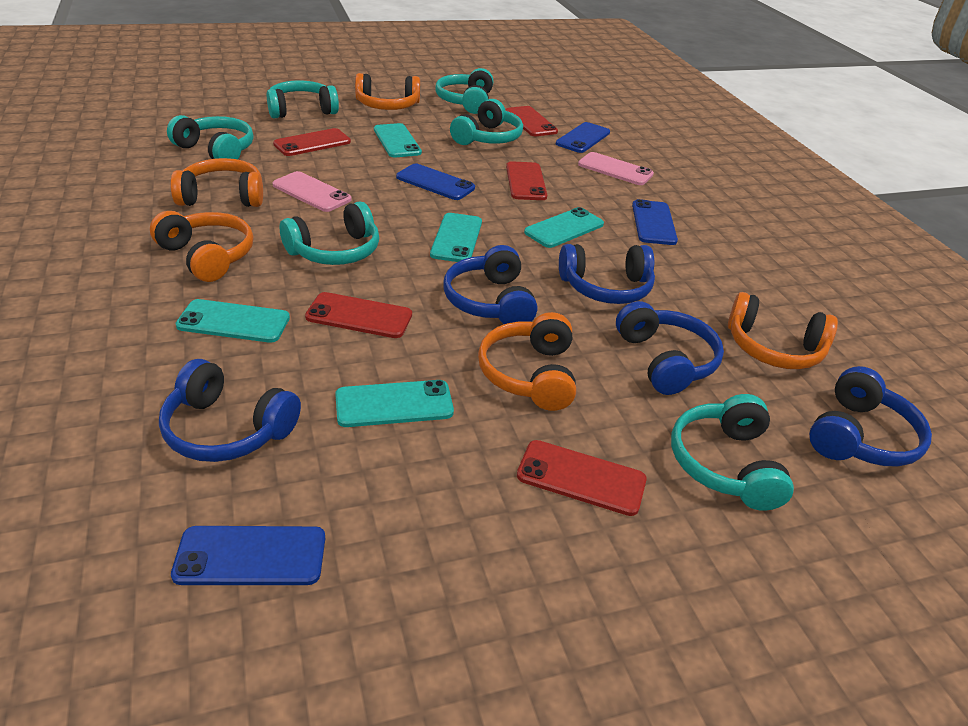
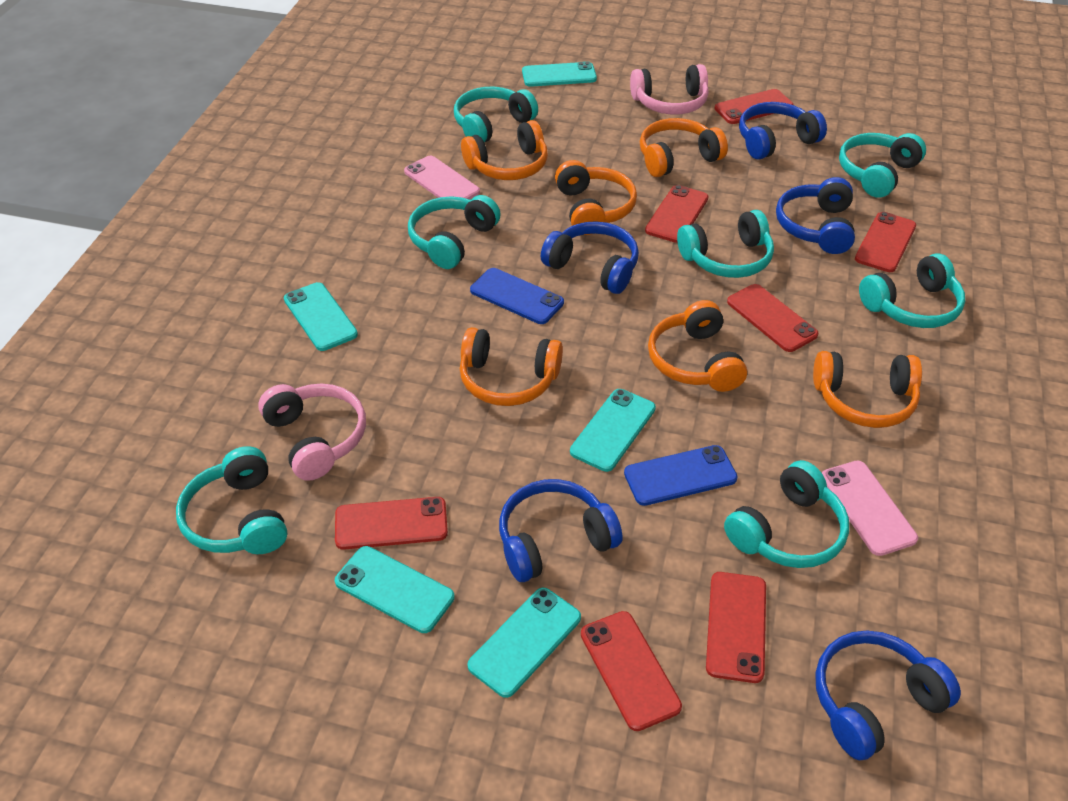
blue phone: [171,526,325,585] [396,164,475,200] [556,122,610,153] [632,199,678,245] = 4 -> [470,268,564,324] [624,445,738,506] = 2
orange headphones: [150,211,253,282] [170,158,263,207] [355,73,420,110] [478,312,576,411] [728,292,838,369] = 5 -> [460,327,563,406] [461,120,548,180] [555,160,637,235] [640,118,728,177] [648,300,747,392] [813,351,922,428] = 6
pink headphones: none = 0 -> [258,384,366,481] [630,64,709,114] = 2
red phone: [273,128,351,156] [305,292,412,338] [505,106,558,136] [506,161,547,200] [517,440,647,516] = 5 -> [335,497,448,550] [581,611,682,731] [645,185,709,243] [706,572,766,683] [715,89,793,124] [727,284,818,352] [855,212,916,272] = 7
turquoise headphones: [167,115,253,159] [267,80,339,118] [280,201,379,265] [435,68,493,114] [450,99,523,145] [671,394,794,511] = 6 -> [176,446,287,554] [408,195,501,269] [454,86,538,142] [677,210,774,278] [724,460,849,568] [839,133,926,198] [859,253,965,328] = 7

